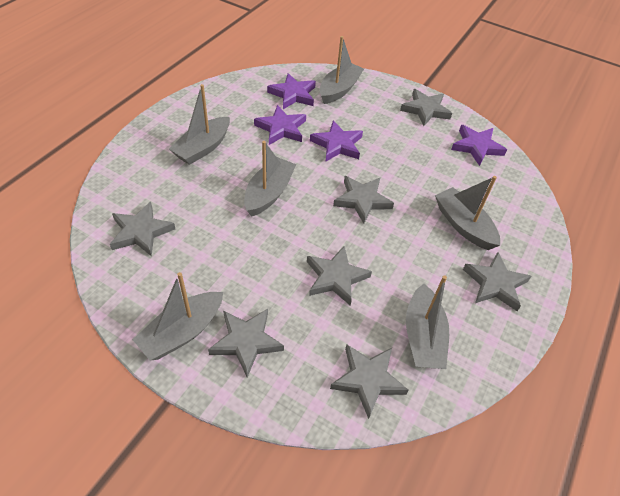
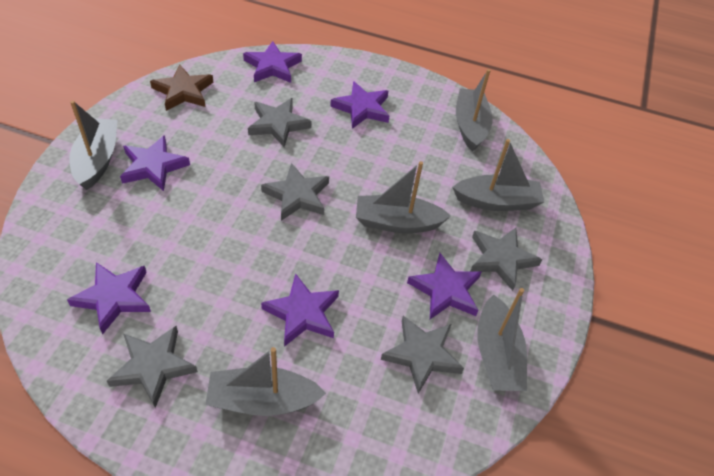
brown star: none = 0 -> [150,65,214,111] = 1
grey star: [110,202,175,256] [208,309,284,377] [307,246,372,306] [330,344,409,419] [333,176,394,224] [400,89,452,126] [463,252,532,311] = 7 -> [107,326,198,408] [248,98,311,147] [261,163,329,221] [381,316,464,394] [470,228,542,291] = 5
purple star: [254,105,306,145] [267,73,316,109] [310,120,363,161] [451,125,507,166] = 4 -> [67,262,151,335] [120,135,190,191] [243,41,302,83] [261,273,339,347] [330,81,389,129] [407,253,481,319] = 6

